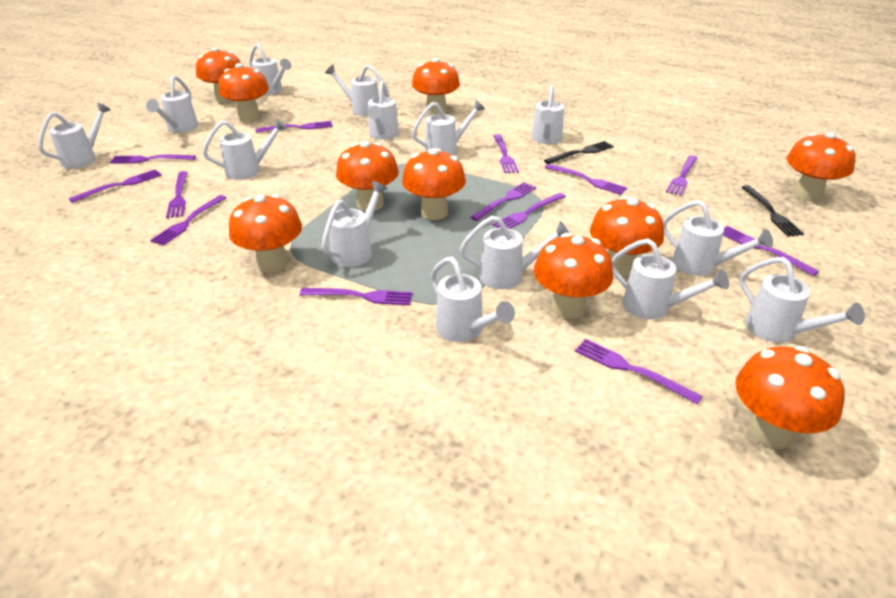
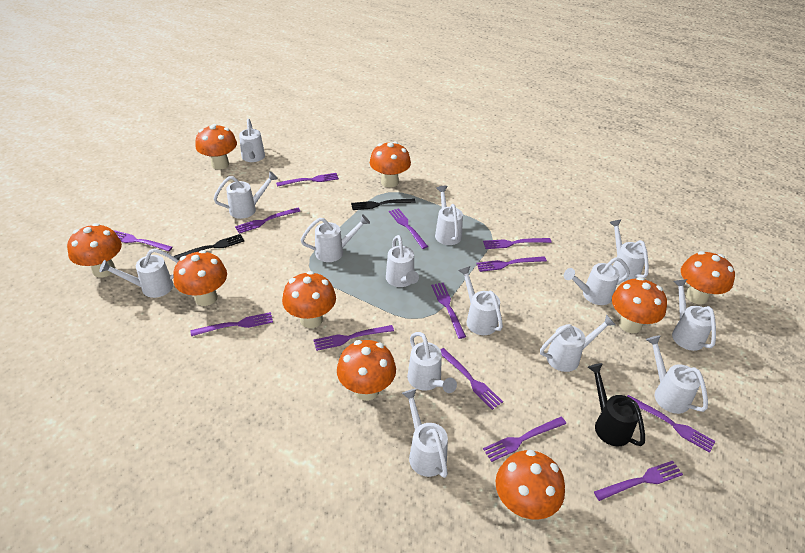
black watering can: none = 0 -> [588,363,645,446] = 1
orange mushroom: [196,47,241,103] [219,63,269,122] [229,194,302,273] [336,141,399,211] [402,148,466,220] [412,58,460,115] [534,233,613,319] [590,196,664,276] [735,346,845,449] [787,132,856,202] = 10 -> [67,223,122,278] [173,250,227,306] [195,124,237,170] [282,271,336,328] [337,340,396,401] [370,141,411,188] [496,450,565,520] [612,277,667,333] [681,251,735,305] = 9

